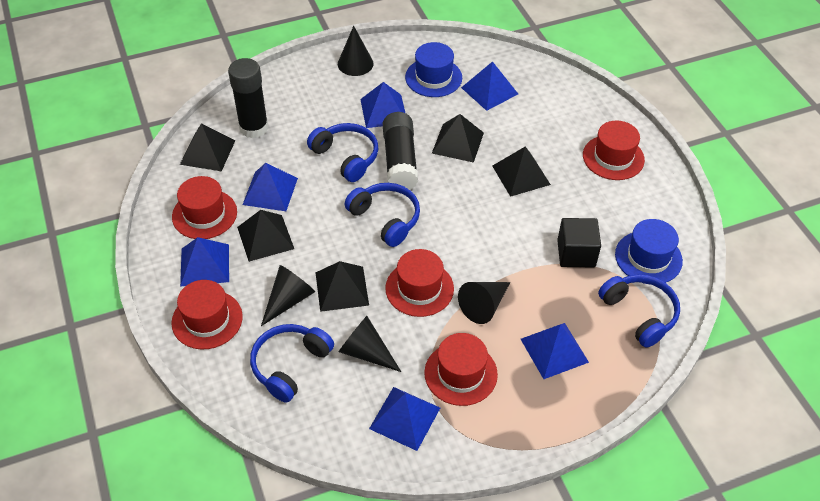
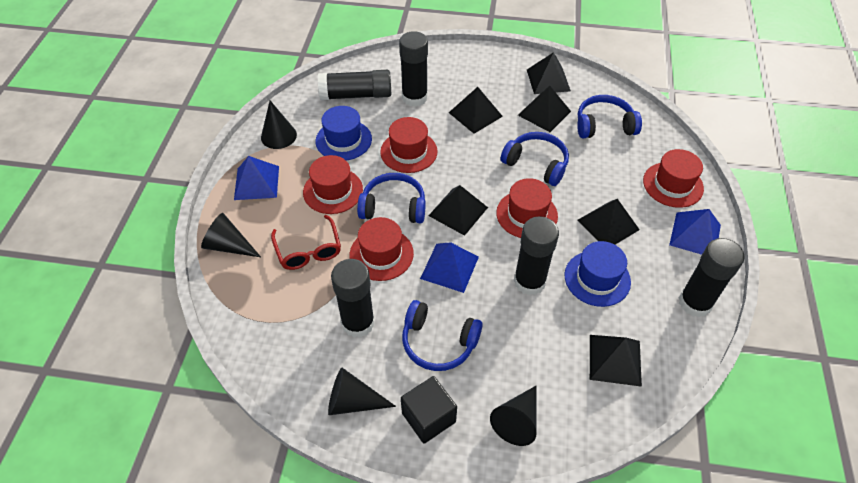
black glue stick: [228,58,269,138] [383,112,418,189] = 2 -> [318,70,391,100] [331,259,375,338] [399,31,428,107] [514,216,559,296] [679,238,745,317] = 5
black pyramid: [180,123,235,171] [237,210,294,262] [315,261,369,312] [432,114,484,163] [492,146,551,197] = 5 -> [429,185,488,236] [449,87,503,134] [518,85,571,132] [527,52,571,94] [577,199,640,244] [590,335,642,387] = 6
blue pyramid: [180,237,229,287] [242,163,298,211] [360,82,405,128] [369,387,440,451] [461,61,518,111] [521,323,589,379] = 6 -> [234,156,279,200] [420,242,479,293] [669,209,721,255] = 3
red glasses: none = 0 -> [271,215,341,270] = 1

